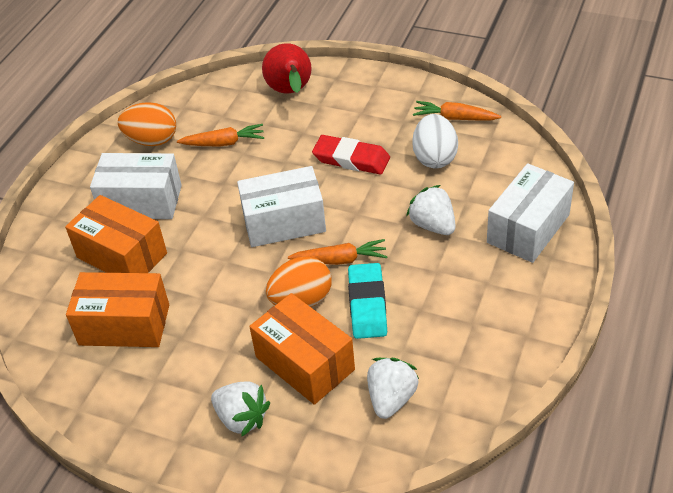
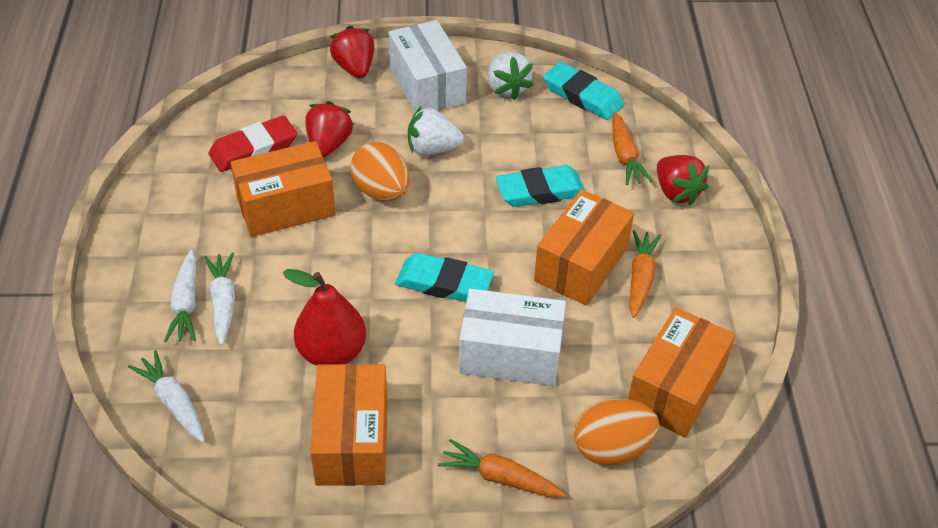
orange box: [65,195,167,273] [66,272,169,347] [249,293,355,405] = 3 -> [231,141,336,237] [310,364,387,486] [534,189,634,306] [628,307,735,438] = 4
red strawberry: none = 0 -> [305,101,354,157] [330,26,375,78] [657,155,709,205] = 3
turquoise eraser: [348,263,387,339] = 1 -> [395,253,494,302] [496,165,585,207] [543,62,624,120] = 3
white box: [90,153,182,219] [237,166,326,247] [487,163,574,263] = 3 -> [389,20,467,113] [459,289,566,386] = 2
white carrot: none = 0 -> [128,350,205,443] [164,250,196,342] [204,252,235,345] = 3
white egg: [412,114,458,168] = 1 -> none = 0
white strawberry: [211,382,270,437] [367,358,419,419] [406,185,456,235] = 3 -> [408,106,464,156] [488,52,533,100] = 2

